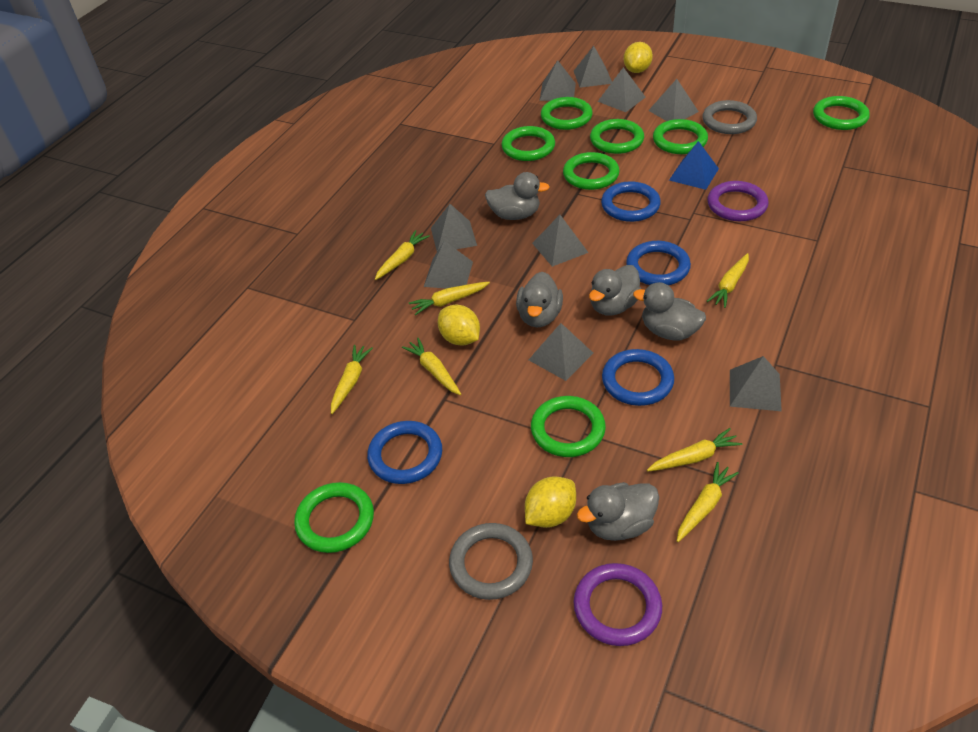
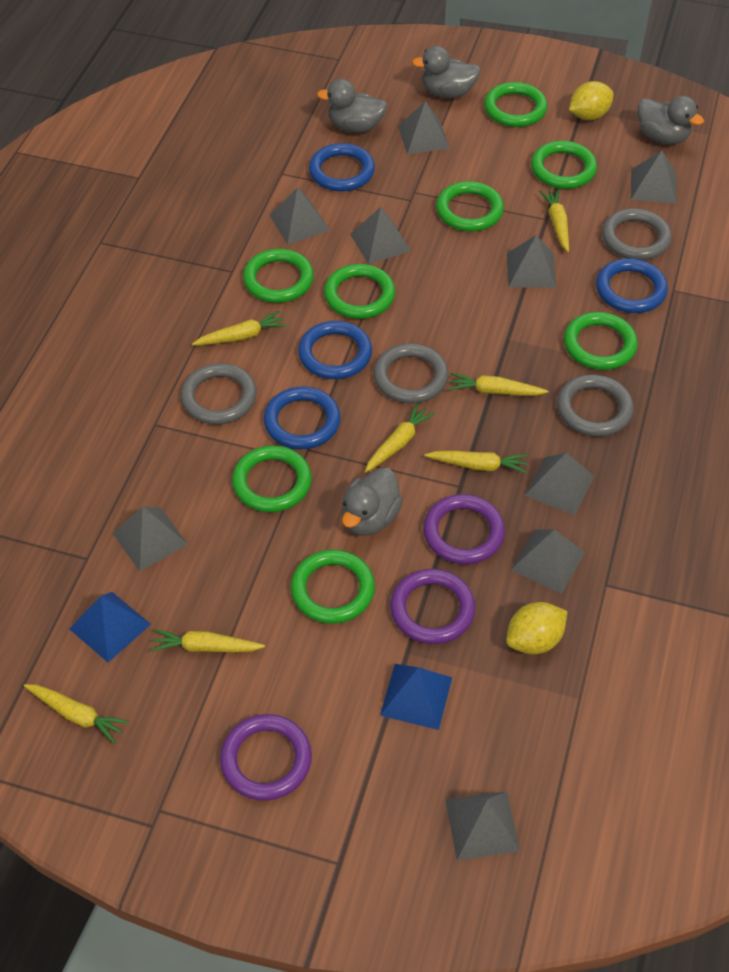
blue pyramid: [669,141,719,190] = 1 -> [69,592,151,663] [380,664,452,730] = 2
grey duck: [485,172,550,220] [516,272,563,327] [577,482,659,541] [589,265,641,316] [633,282,706,340] = 5 -> [317,79,387,132] [342,468,403,536] [412,46,481,98] [638,96,704,144] = 4
grey ring: [449,523,533,600] [702,100,757,134] = 2 -> [181,363,257,425] [373,343,449,404] [557,374,634,437] [602,208,672,260] = 4
purple ring: [573,563,662,646] [707,181,769,221] = 2 -> [220,714,312,801] [390,569,475,644] [423,494,505,564] = 3
yellow lemon: [438,305,480,346] [525,477,576,528] [624,42,653,73] = 3 -> [506,602,567,654] [569,81,614,120] = 2

